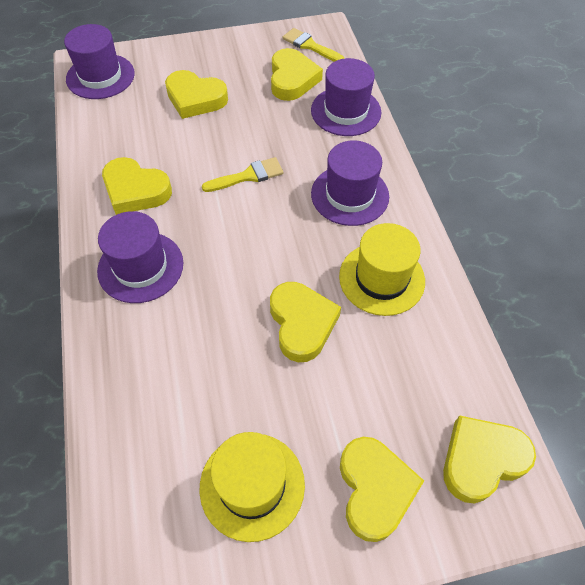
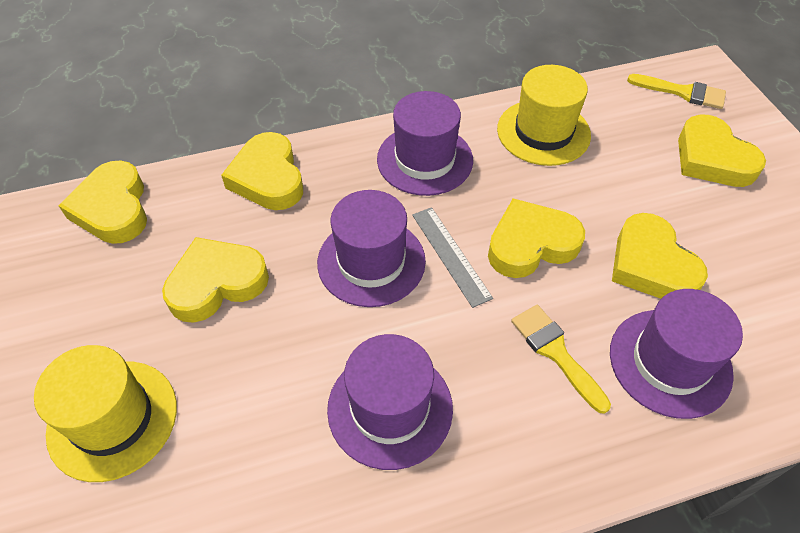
grey ruler: none = 0 -> [412,207,493,308] = 1

